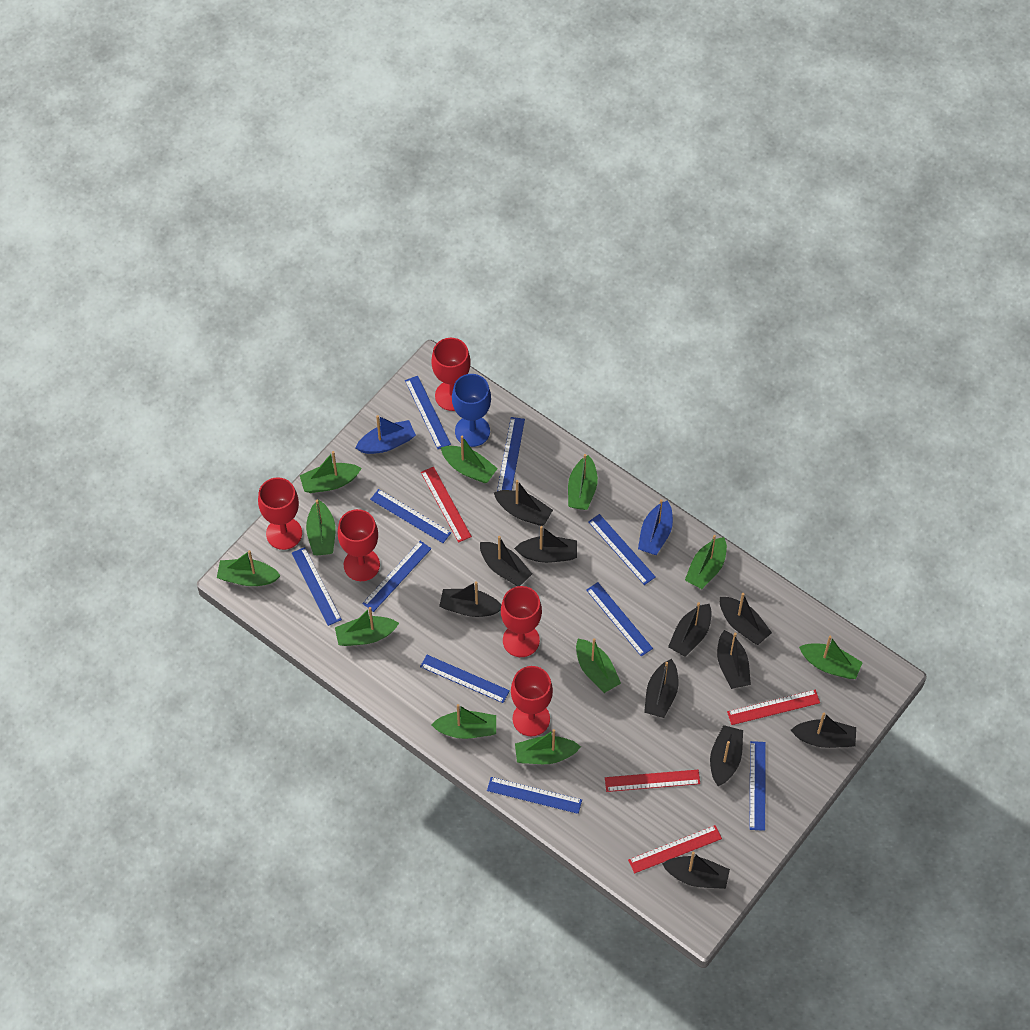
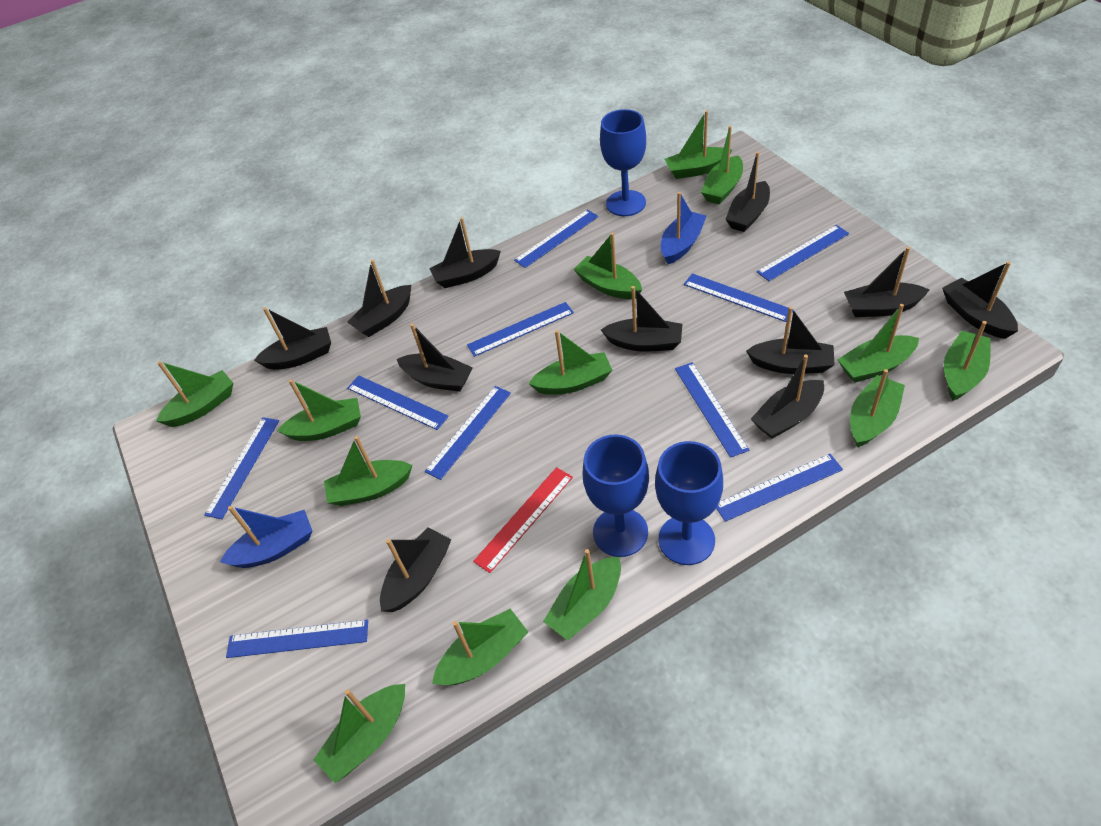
blue goblet: [452,374,491,447] = 1 -> [583,434,649,557] [600,109,646,216] [655,441,723,565] = 3
green boat: [217,550,281,586] [300,451,362,493] [306,499,336,555] [335,607,399,646] [431,704,496,739] [441,436,498,483] [515,729,581,764] [568,454,598,510] [576,638,621,693] [685,535,727,589] [799,636,863,679] = 11 -> [156,361,233,427] [277,379,361,441] [313,684,405,783] [324,436,412,506] [432,609,528,685] [529,330,612,395] [543,549,621,641] [574,233,642,299] [665,110,732,179] [701,126,743,204] [837,304,919,383] [850,369,905,447] [944,321,991,401] = 13
red goblet: [258,477,302,550] [338,509,380,581] [431,338,471,411] [501,586,542,657] [511,666,553,737] = 5 -> none = 0
red ruler: [421,467,472,542] [605,770,700,792] [628,825,722,874] [727,690,820,725] = 4 -> [473,467,573,573] = 1

